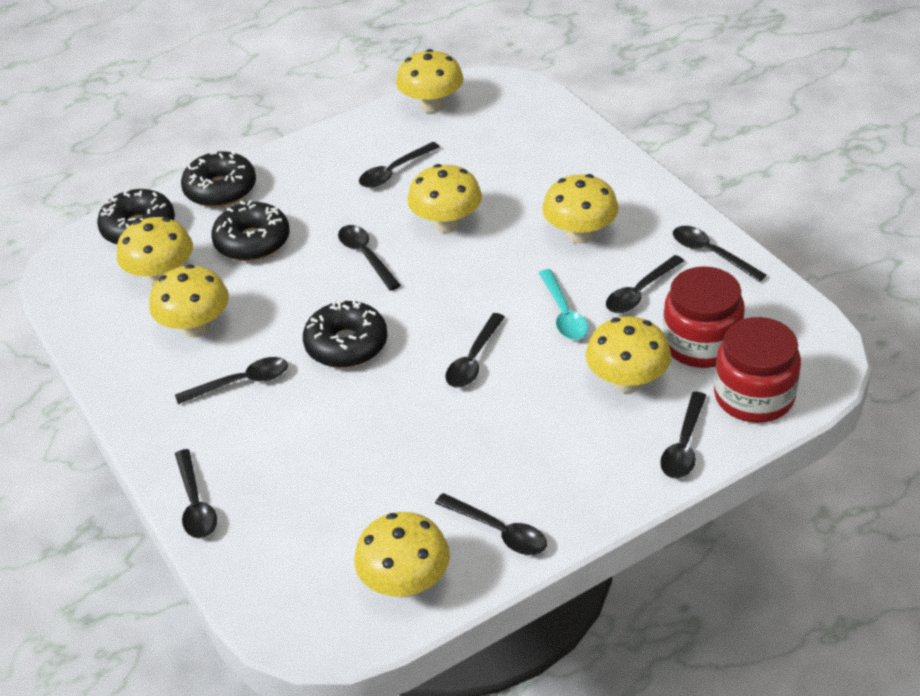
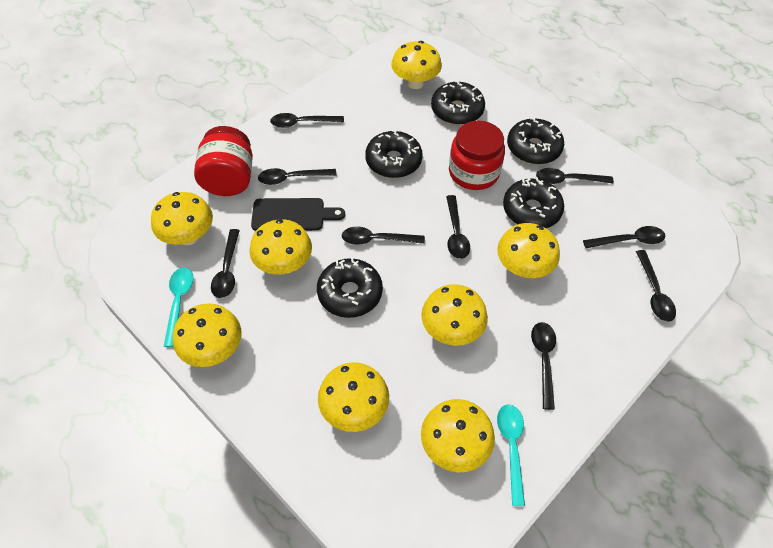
black cutting board: none = 0 -> [251,198,345,231] = 1
black donut: [97,189,175,244] [181,151,256,207] [211,200,290,261] [303,299,388,368] = 4 -> [317,257,383,318] [365,129,423,178] [431,80,485,125] [503,177,564,228] [507,117,564,164] = 5
turquoise spoon: [539,269,588,340] = 1 -> [164,268,194,347] [497,404,525,506] = 2
yellow mushroom: [117,217,193,285] [149,264,229,338] [354,512,450,597] [396,49,463,113] [407,164,482,233] [542,174,619,244] [586,316,671,393] = 7 -> [151,192,213,245] [173,303,241,367] [249,219,312,275] [318,362,389,432] [391,41,442,89] [421,284,488,346] [421,399,495,472] [497,223,560,278] = 8

